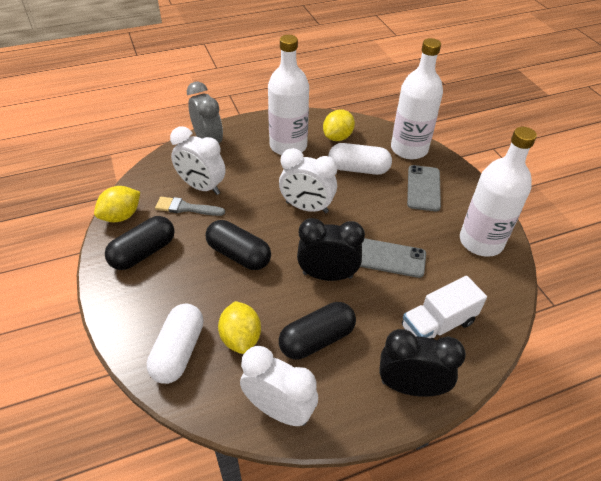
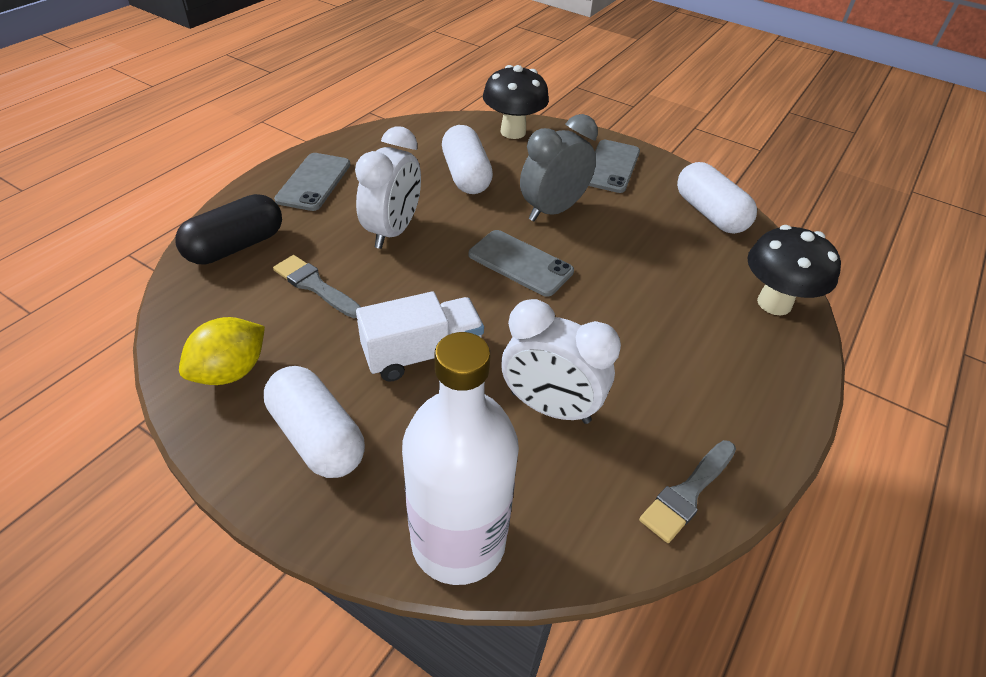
black capsule: [105,216,175,270] [206,220,271,270] [279,302,356,360] = 3 -> [175,194,282,265] = 1
black clock: [297,218,365,281] [379,329,466,397] = 2 -> none = 0
black mushroom: none = 0 -> [483,65,549,139] [747,225,841,315] = 2
grey brush: [155,197,225,216] = 1 -> [273,255,361,318] [639,440,736,543] = 2
grey phone: [360,238,426,278] [407,165,441,211] = 2 -> [274,153,350,211] [469,230,574,297] [589,140,640,193] = 3
white bottle: [268,35,309,155] [391,38,443,159] [460,127,537,257] = 3 -> [402,332,519,585] = 1
white capsule: [147,304,204,384] [328,143,392,175] = 2 -> [264,366,365,478] [442,125,493,194] [677,162,757,234] = 3
white clock: [170,127,226,195] [240,346,318,426] [279,148,337,213] = 3 -> [355,126,421,249] [501,299,621,424] = 2
yellow lemon: [94,186,140,222] [218,301,261,354] [323,110,355,141] = 3 -> [179,317,265,385] = 1

